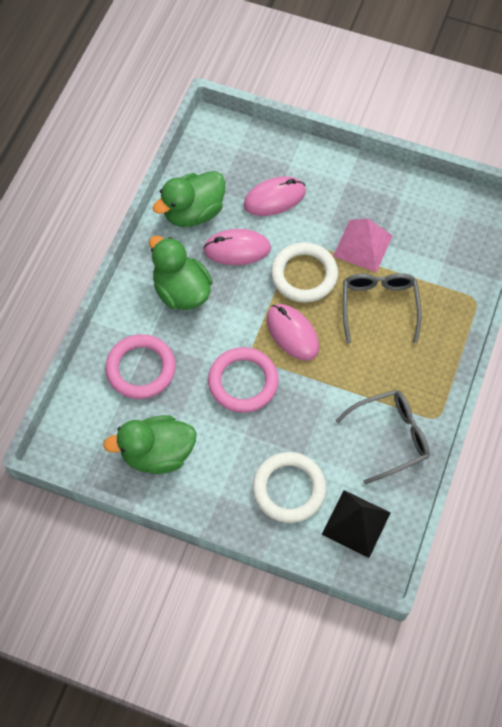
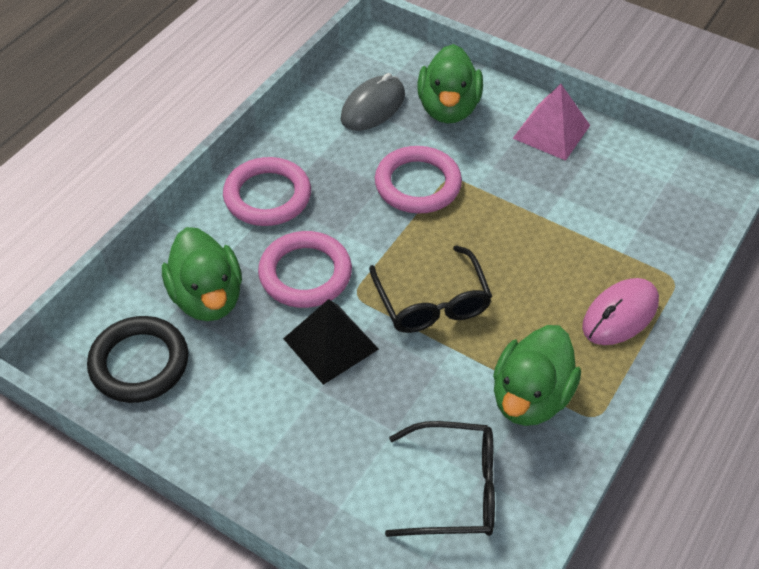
black glasses: none = 0 -> [369,245,492,333] [385,421,495,537] = 2
black ring: none = 0 -> [87,316,188,403] = 1
grey glasses: [335,390,430,484] [343,273,422,343] = 2 -> none = 0
grey mouse: none = 0 -> [341,73,405,131] = 1
pink mouse: [203,229,271,265] [243,176,306,216] [267,304,319,360] = 3 -> [582,278,659,345] = 1
pink ring: [105,334,176,399] [208,347,279,413] = 2 -> [223,157,311,226] [258,231,352,308] [375,146,462,214] = 3
white ring: [253,452,326,523] [271,242,338,303] = 2 -> none = 0

